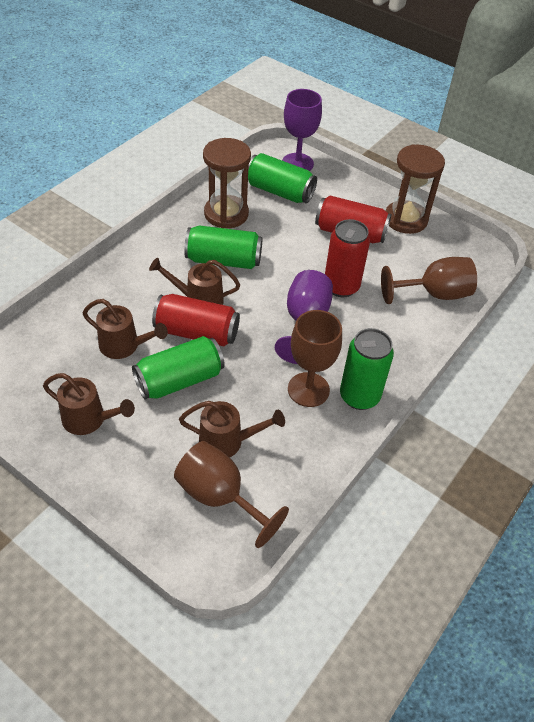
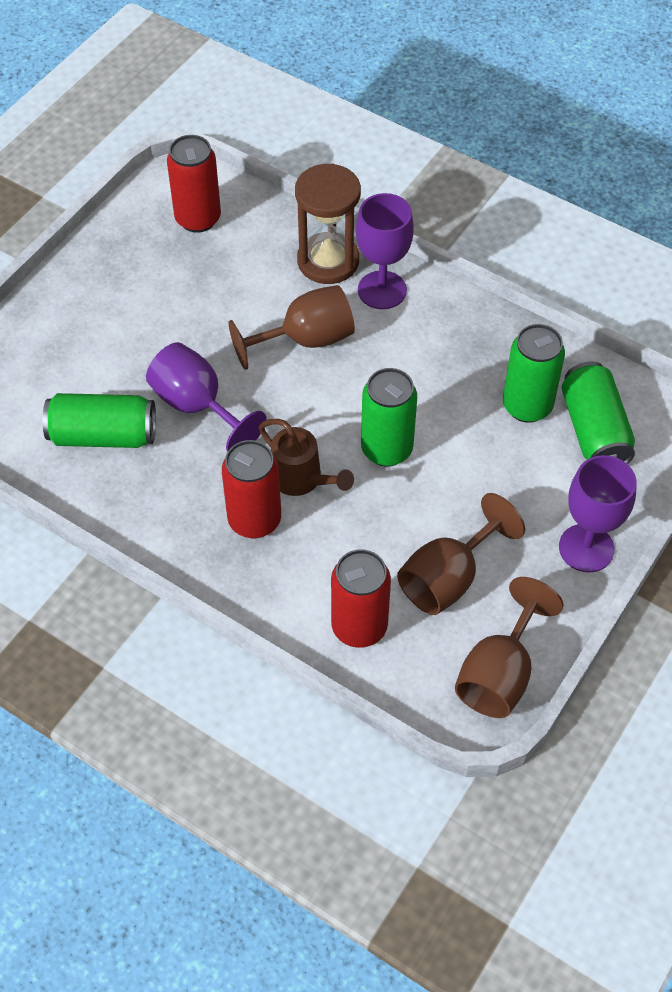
brown hourglass: [203,138,251,228] [385,144,445,234] = 2 -> [295,163,361,284] = 1
brown watering can: [43,373,135,435] [82,299,168,359] [149,258,240,305] [179,401,285,457] = 4 -> [259,419,354,496] = 1
purple goblet: [275,270,333,364] [282,89,322,171] = 2 -> [146,342,266,452] [356,193,414,309] [559,455,637,572] = 3

